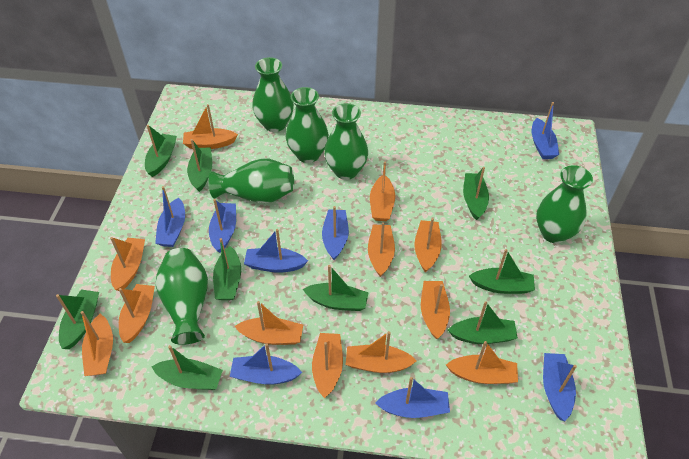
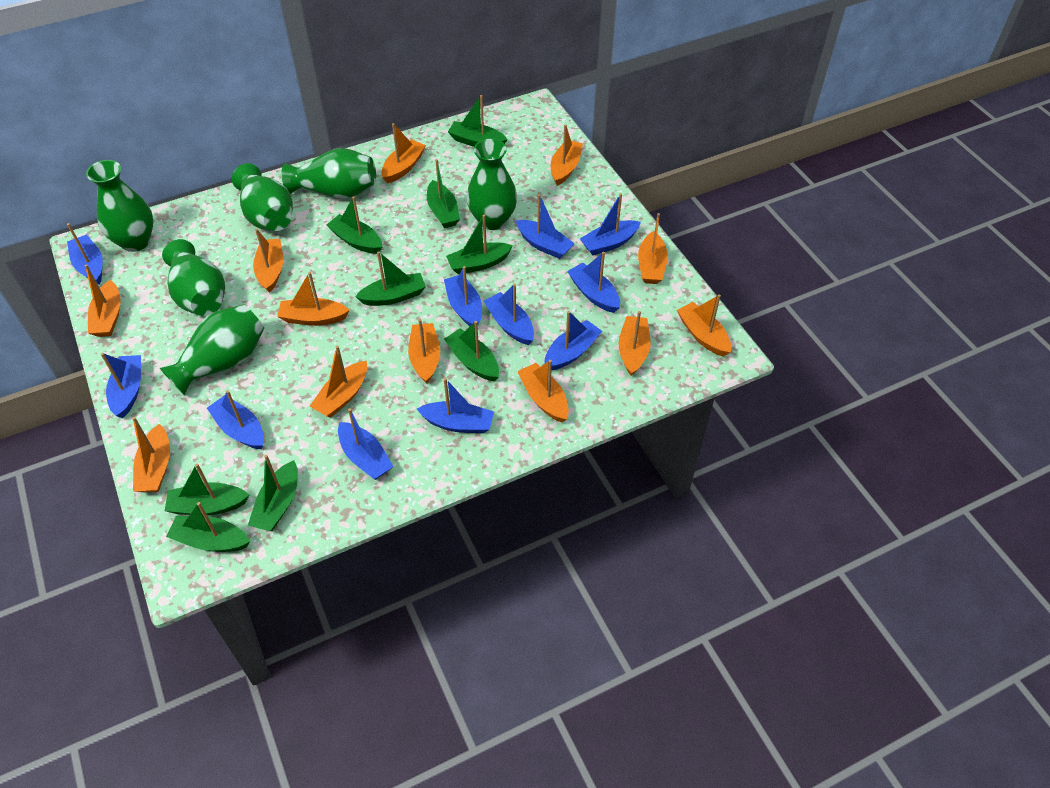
blue boat: [155,186,185,247] [209,199,236,253] [230,343,302,385] [244,229,308,273] [322,206,349,260] [375,377,450,418] [532,102,559,159] [543,353,577,421] = 8 -> [67,223,103,285] [101,353,141,418] [207,390,264,449] [338,408,393,480] [417,378,494,434] [444,266,482,326] [484,284,534,345] [516,194,575,259] [545,311,602,370] [567,252,620,313] [580,193,641,255] = 11

